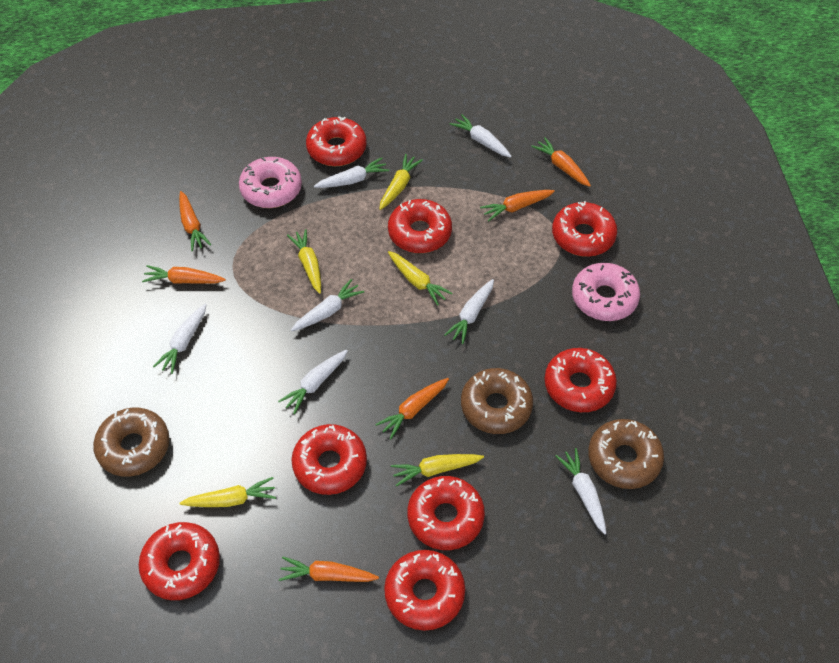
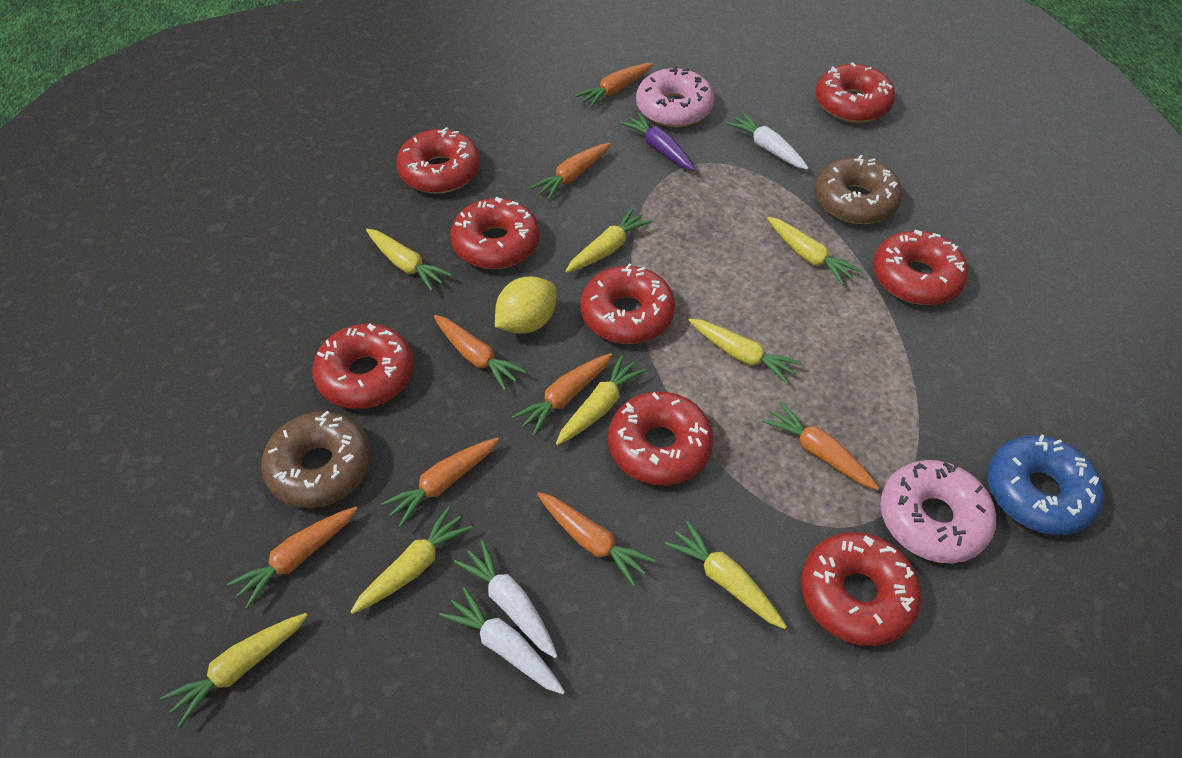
blue donut: none = 0 -> [987,434,1104,535] = 1
brown donut: [93,408,170,477] [461,368,533,434] [588,419,664,489] = 3 -> [261,411,371,508] [815,155,903,224] = 2
orange carrot: [142,265,226,284] [179,191,211,251] [279,557,379,582] [375,378,449,439] [480,190,555,221] [531,137,591,187] = 6 -> [227,507,358,609] [381,438,499,527] [434,315,527,391] [512,353,612,436] [530,143,611,200] [537,492,656,586] [575,63,653,108] [762,402,880,490] = 8
purple carrot: none = 0 -> [620,113,695,171] = 1
white carrot: [153,304,207,374] [278,350,348,414] [291,279,364,331] [314,158,389,188] [444,279,494,344] [450,114,512,158] [555,448,606,534] = 7 -> [439,587,565,694] [454,540,558,658] [726,113,809,170] = 3
yellow carrot: [179,477,276,507] [287,229,321,294] [379,154,423,210] [388,251,452,306] [391,454,484,486] = 5 -> [160,613,308,728] [350,506,472,614] [366,229,452,291] [556,355,646,445] [565,208,652,273] [665,521,787,629] [688,319,802,384] [767,217,861,285] = 8
yellow lemon: none = 0 -> [495,276,556,334] = 1

